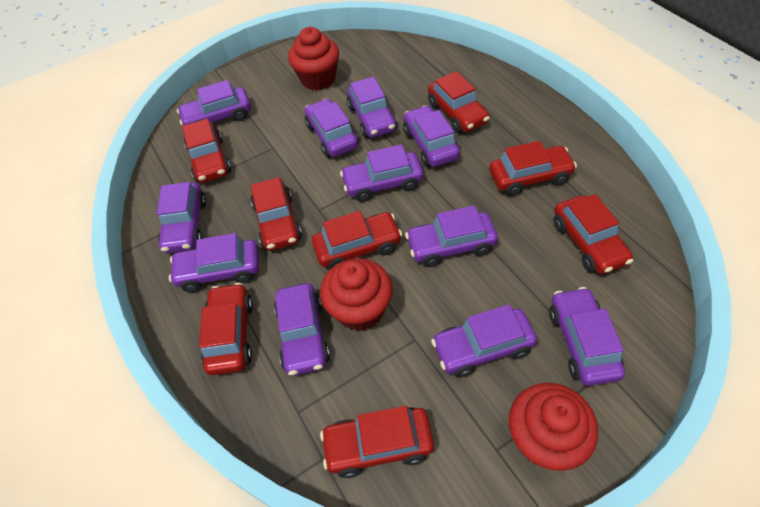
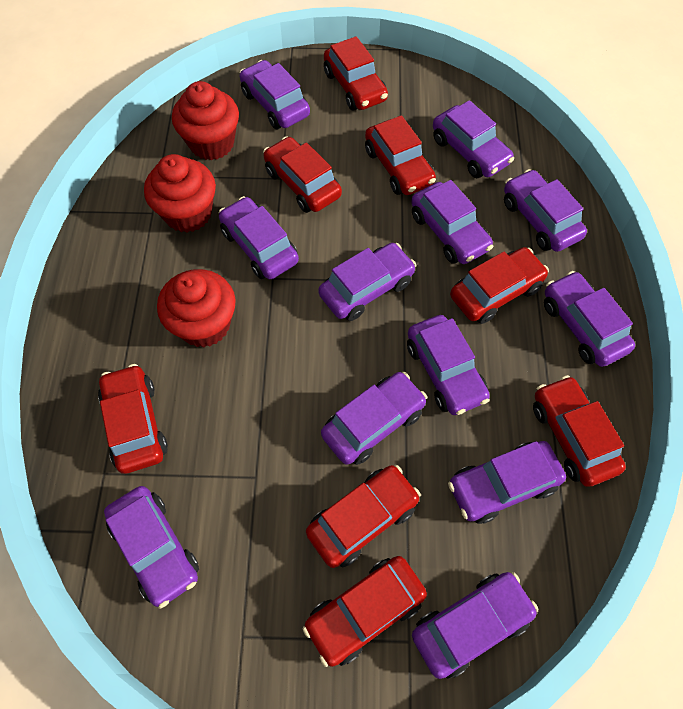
purple car: [157,182,206,253] [169,233,259,292] [177,80,251,126] [274,283,330,376] [305,98,359,157] [340,144,423,202] [347,77,397,138] [403,105,460,167] [405,205,498,267] [431,305,537,378] [549,287,625,386] = 11 -> [104,486,199,609] [219,196,299,279] [239,60,310,129] [318,243,416,321] [321,372,427,465] [407,315,490,415] [411,180,493,264] [412,572,538,679] [433,100,514,178] [448,441,566,524] [504,169,587,252] [544,271,635,367] = 12

